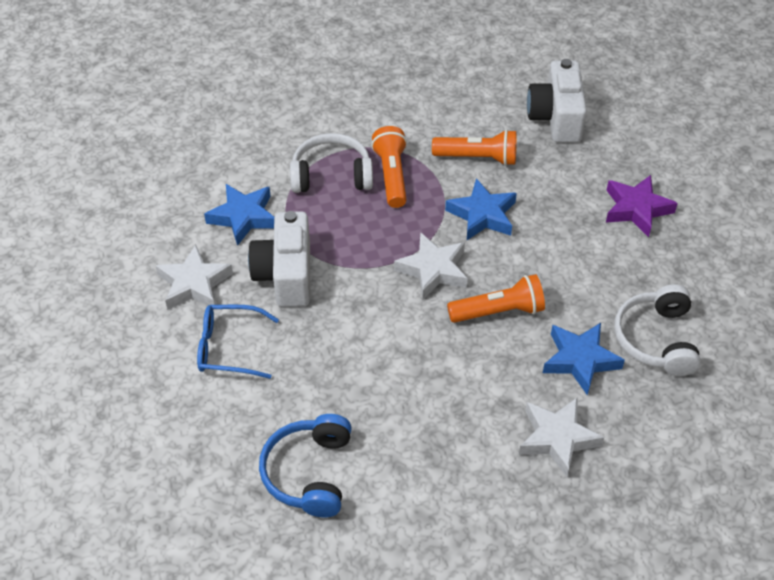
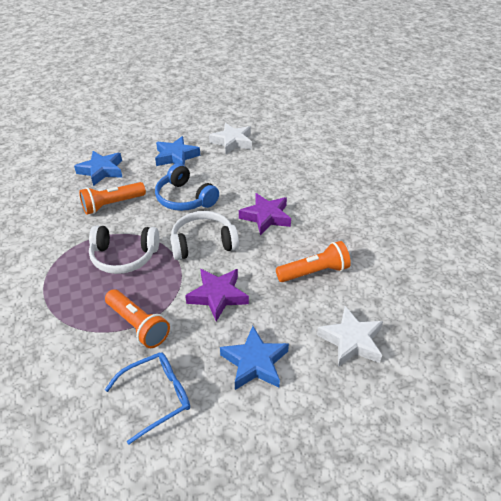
purple star: [606,175,678,237] = 1 -> [185,269,249,322] [239,193,291,235] = 2
white camera: [248,211,310,307] [527,59,587,143] = 2 -> none = 0
white star: [155,245,233,310] [394,232,468,299] [519,397,604,477] = 3 -> [209,123,252,154] [317,306,383,367] = 2

